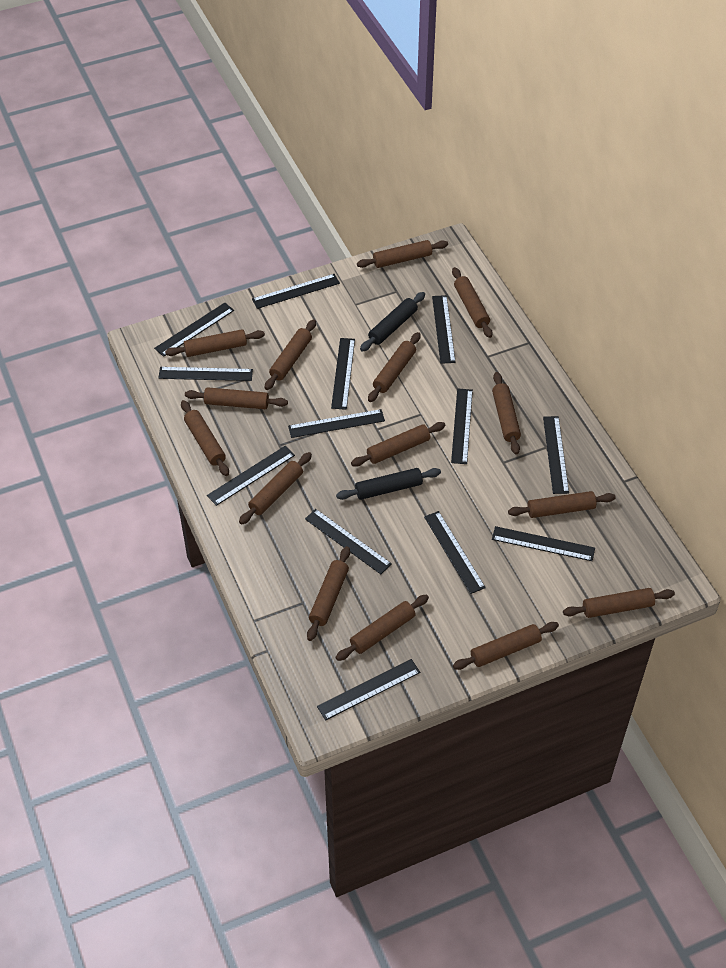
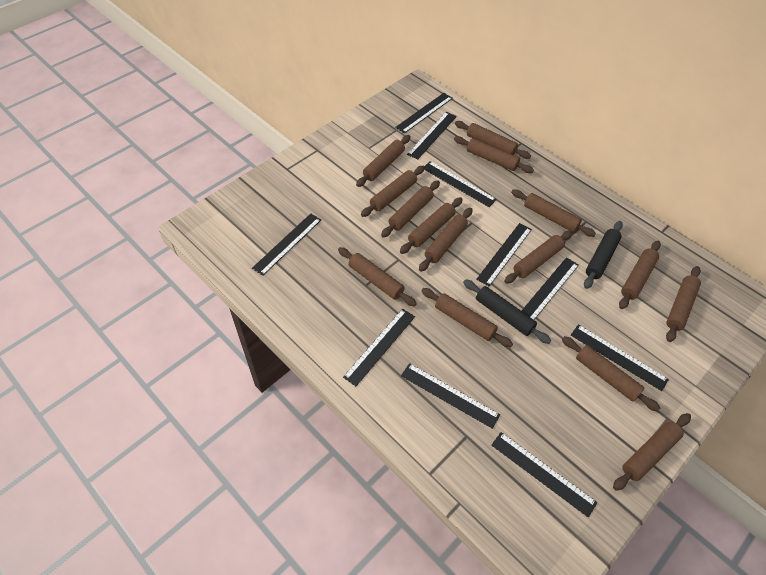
black ruler: [154,303,234,357] [158,367,253,381] [207,446,295,506] [252,274,340,309] [288,409,385,438] [305,509,392,574] [317,659,420,721] [331,338,355,410] [424,511,486,594] [432,295,456,364] [451,389,473,464] [492,526,595,561] [543,416,569,494] = 13 -> [252,213,321,276] [343,309,415,386] [395,93,453,133] [401,363,500,429] [407,112,457,160] [424,161,497,207] [476,223,532,286] [491,432,598,517] [522,257,579,320] [571,325,669,391] = 10

